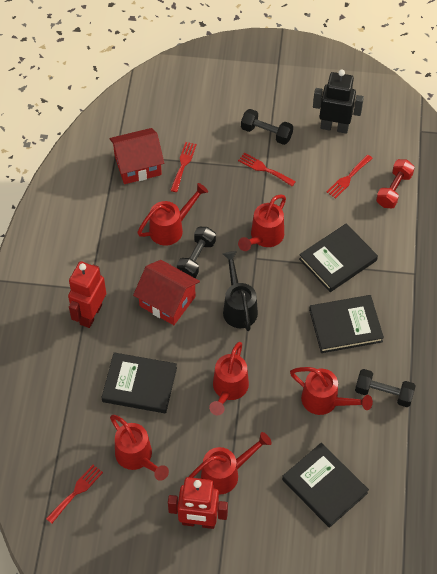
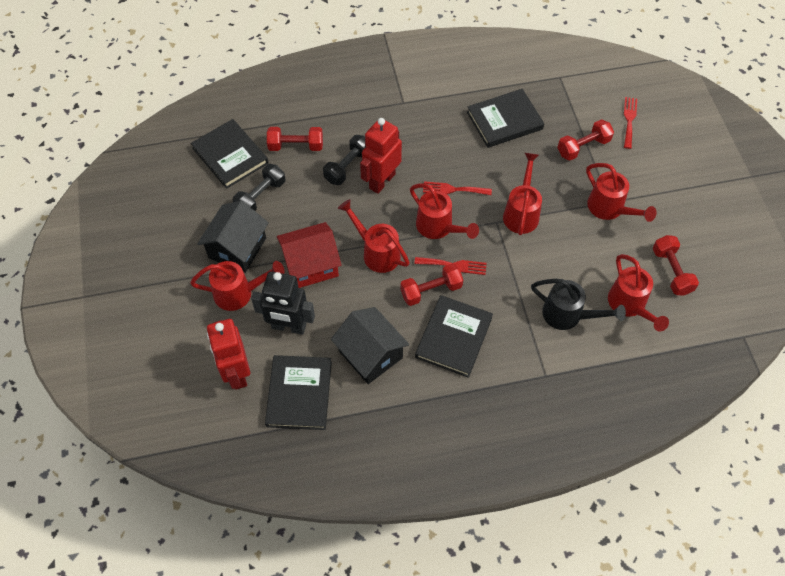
black dumbbell: [177,227,216,278] [241,109,293,145] [355,369,416,407] = 3 -> [233,164,285,211] [323,135,366,185] = 2
black house: none = 0 -> [197,201,269,273] [331,307,409,384] = 2
red dumbbell: [376,159,415,208] = 1 -> [267,127,323,151] [400,263,463,306] [557,119,614,161] [653,235,699,296] = 4
red fork: [46,465,103,524] [170,142,197,192] [238,153,296,186] [327,155,373,199] = 4 -> [414,257,487,275] [423,181,492,195] [624,97,637,149] = 3
red house: [109,128,164,184] [133,260,200,325] = 2 -> [277,222,342,288] = 1

